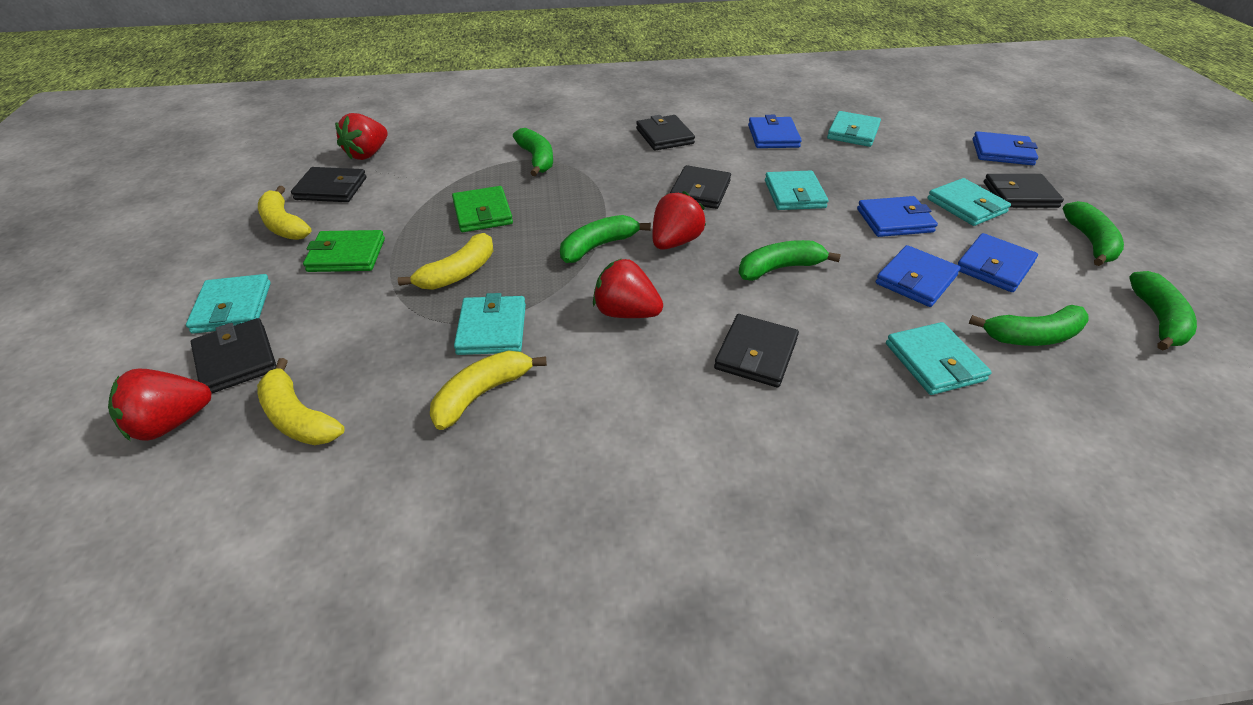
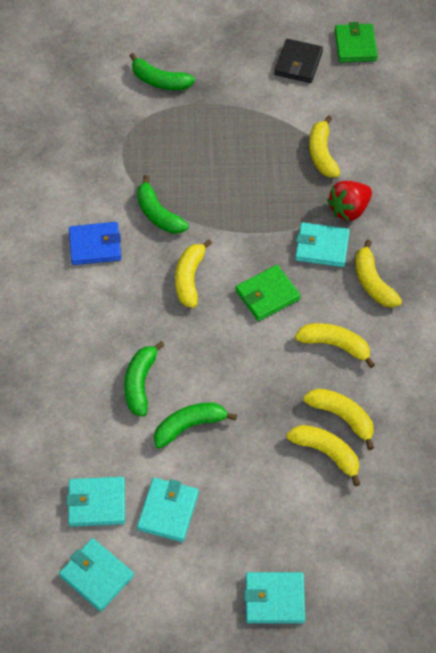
black wallet: [191,318,277,393] [291,167,366,202] [636,115,695,151] [670,165,731,209] [714,314,799,388] [984,174,1064,208] = 6 -> [274,39,323,83] = 1
blue wallet: [748,115,802,148] [857,196,938,237] [876,245,961,307] [958,233,1038,292] [973,131,1038,165] = 5 -> [69,222,121,265] = 1
green banana: [513,128,553,176] [560,215,651,263] [739,240,841,281] [969,305,1089,346] [1063,201,1124,266] [1129,271,1197,351] = 6 -> [124,341,165,417] [130,53,195,90] [137,175,189,234] [154,403,237,449] = 4
red strawberry: [108,368,212,441] [335,113,388,160] [593,258,663,318] [652,191,706,250] = 4 -> [327,181,372,221] = 1
turquoise wallet: [186,274,271,334] [454,293,526,355] [765,171,828,210] [827,111,881,147] [886,322,992,395] [927,178,1011,226] = 6 -> [59,538,134,611] [66,477,125,527] [137,478,199,542] [244,572,305,624] [295,222,350,267] = 5
yellow banana: [257,358,345,445] [258,186,311,240] [398,233,493,290] [430,351,547,430] = 4 -> [175,239,212,308] [287,425,360,486] [295,323,375,368] [304,389,374,450] [309,116,341,178] [355,239,402,308] = 6

